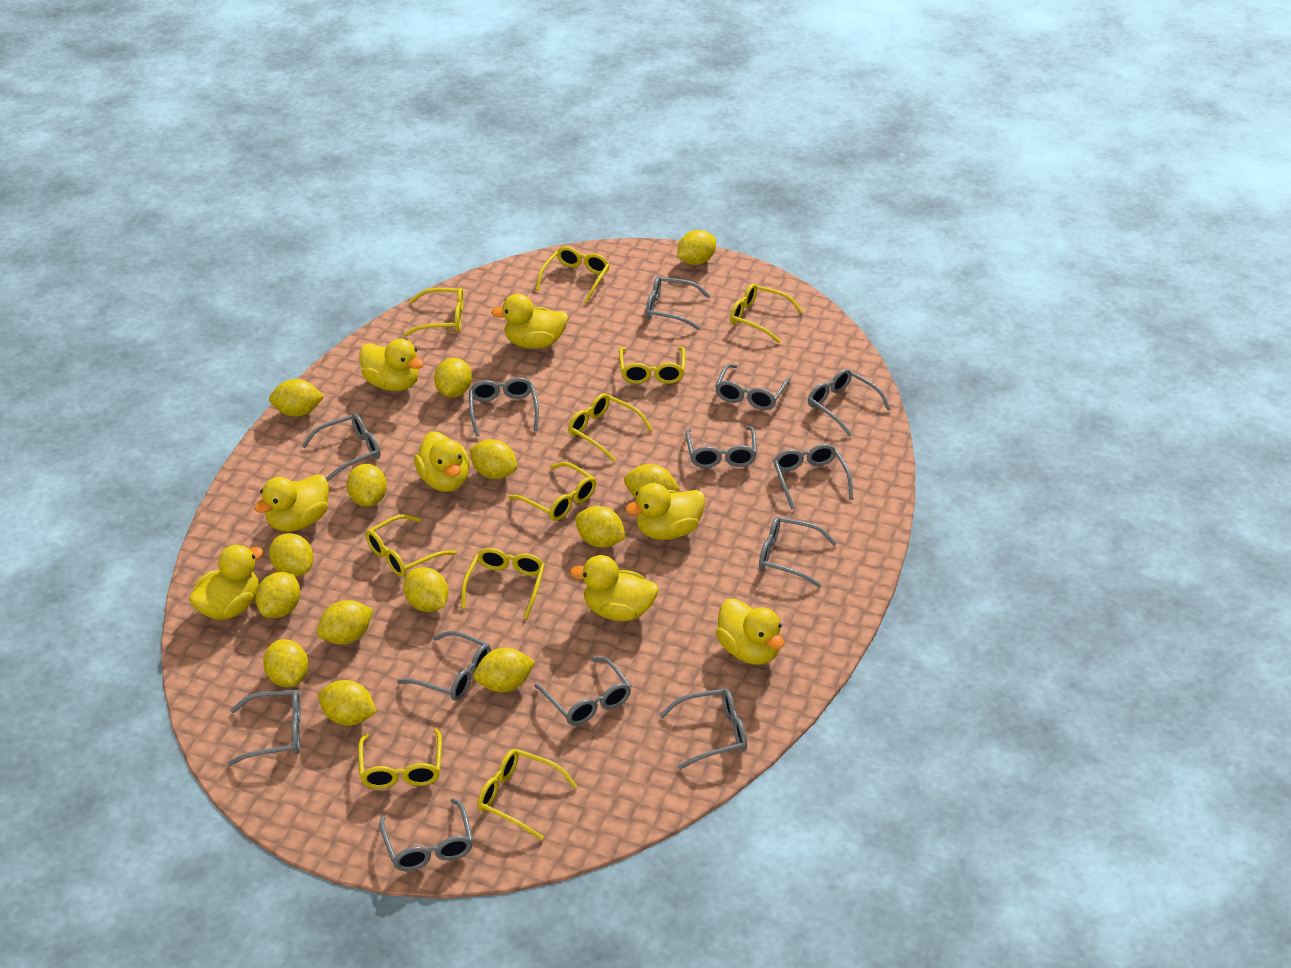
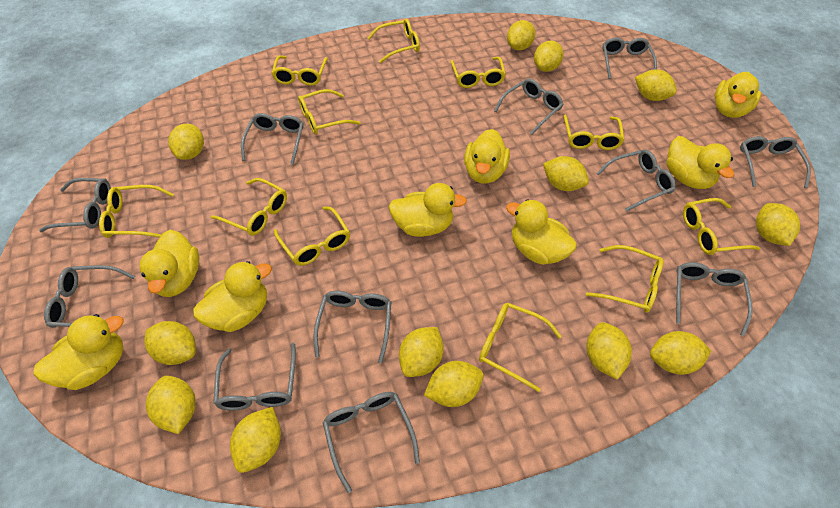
grey glasses: [228,690,301,765] [301,413,380,482] [379,798,473,871] [397,631,491,701] [469,377,539,437] [534,657,631,725] [646,276,710,330] [660,689,747,769] [685,426,757,468] [715,364,791,410] [759,517,837,587] [773,444,853,510] [808,369,891,436] = 13 -> [39,178,111,232] [44,265,135,328] [213,343,296,411] [241,113,304,165] [313,291,391,363] [323,392,420,493] [494,79,564,134] [596,150,675,211] [602,37,657,79] [676,262,753,336] [740,136,811,188] = 11
yellow glasses: [358,729,442,789] [366,514,456,577] [404,287,463,336] [461,548,545,619] [477,749,578,840] [508,462,596,521] [536,246,610,303] [568,393,653,462] [619,347,686,384] [730,283,803,343] = 10 -> [99,185,174,238] [211,178,287,236] [271,55,328,86] [274,206,350,266] [298,89,361,134] [368,19,420,63] [451,57,506,88] [479,303,562,392] [564,115,624,150] [586,245,664,313] [683,198,760,255] = 11
yellow lemon: [255,572,300,618] [263,639,309,687] [269,379,324,417] [269,533,314,577] [317,600,373,644] [318,680,377,726] [346,464,387,507] [403,567,448,612] [434,358,472,398] [469,439,517,479] [474,648,535,692] [575,506,626,548] [624,464,680,498] [677,230,716,265] = 14 -> [144,321,196,365] [146,375,196,434] [168,124,204,160] [230,407,281,473] [399,327,444,377] [424,361,484,407] [507,20,535,50] [534,41,563,72] [543,156,589,191] [586,322,632,380] [635,69,677,101] [650,331,711,375] [756,203,800,246] = 13

